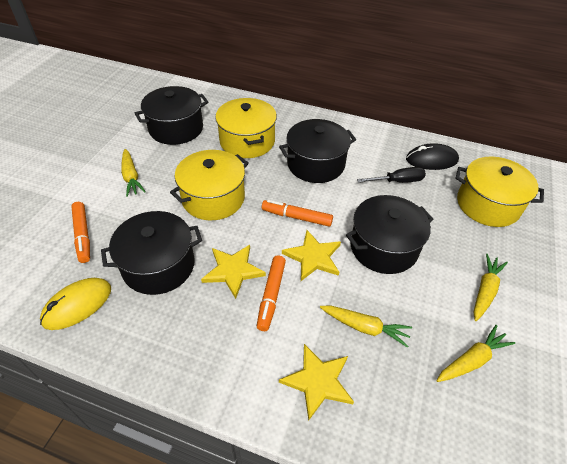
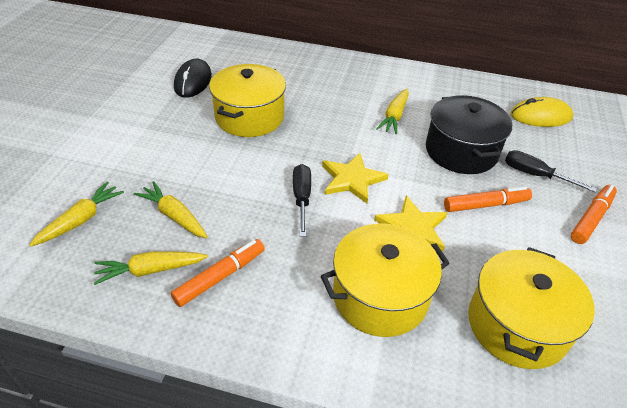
black pot: [101,211,202,295] [134,86,208,145] [279,119,356,183] [346,195,433,274] = 4 -> [426,95,512,174] = 1
black screwdriver: [357,167,426,183] = 1 -> [293,164,311,237] [505,150,597,192] = 2
yellow star: [201,245,266,299] [279,344,354,421] [282,230,341,281] = 3 -> [322,153,389,203] [374,196,447,251] = 2

